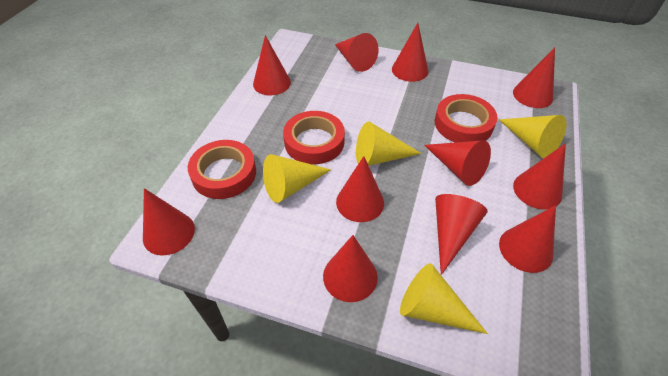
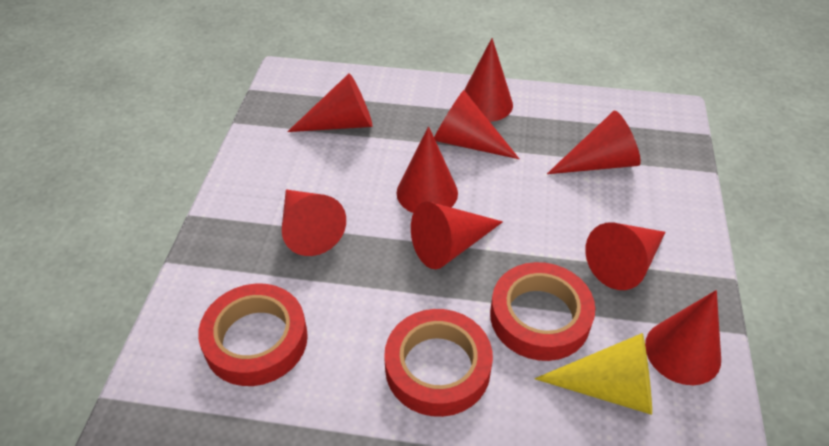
red cone: [143,188,195,255] [253,35,291,95] [323,235,378,302] [335,33,379,72] [336,156,384,222] [392,23,429,82] [424,140,491,186] [435,194,488,275] [499,205,556,273] [513,47,555,108] [513,143,566,209] = 11 -> [282,190,346,256] [287,73,372,132] [397,126,458,213] [411,202,503,269] [434,90,519,159] [464,38,513,122] [547,110,641,174] [585,222,665,290] [645,290,721,385] = 9
yellow cone: [263,154,331,203] [356,122,422,166] [400,263,488,334] [499,115,566,158] = 4 -> [535,333,652,415] = 1

